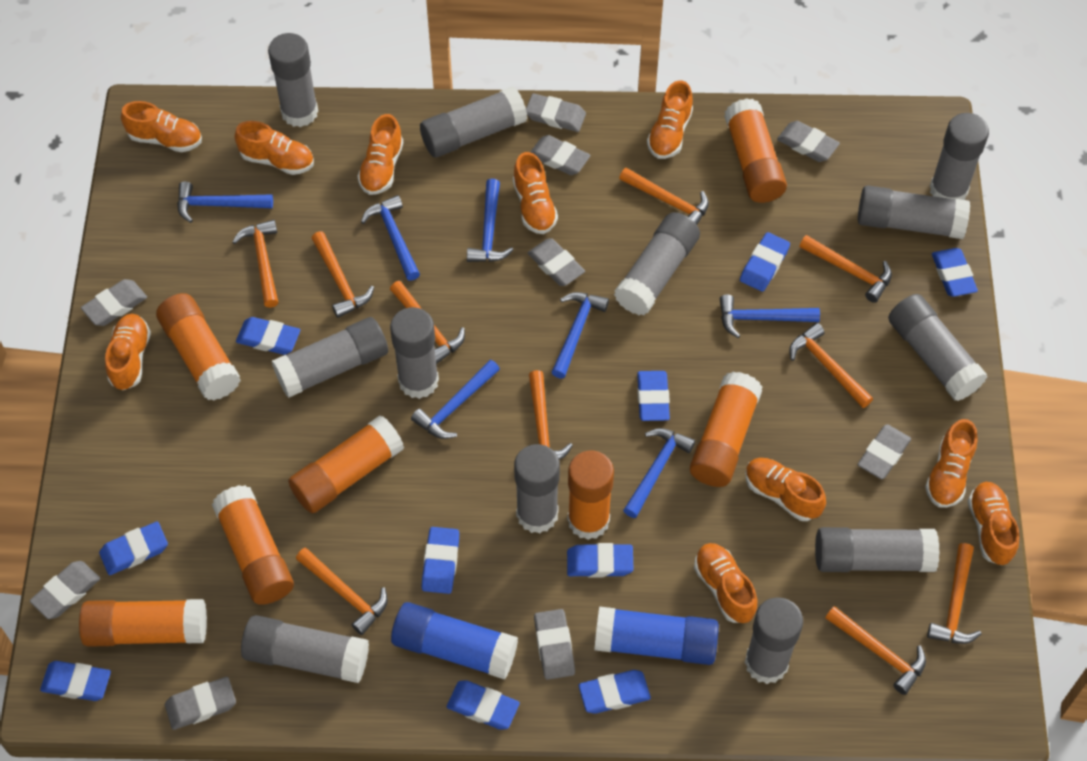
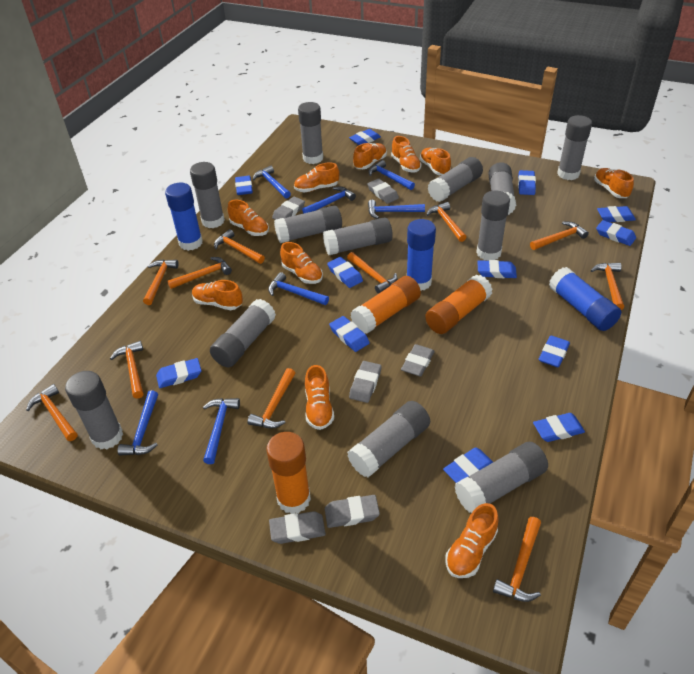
blue eraser: [40,661,111,701] [99,522,168,575] [236,317,300,355] [422,527,459,594] [447,680,520,730] [567,543,634,578] [578,670,651,714] [637,371,670,421] [740,232,790,292] [932,248,978,297] = 10 -> [156,358,201,388] [235,176,253,195] [327,257,363,288] [329,316,370,352] [349,129,381,145] [443,448,493,483] [477,260,517,278] [518,170,536,195] [533,413,585,442] [539,336,570,367] [596,220,636,246] [597,206,636,222] = 12
blue glue stick: [391,602,518,680] [594,606,719,665] = 2 -> [165,183,203,251] [407,219,436,290] [549,267,621,331] = 3
grey eraser: [30,561,100,619] [81,279,147,326] [165,677,236,730] [526,94,586,132] [527,238,585,286] [530,135,591,175] [534,609,575,680] [777,121,840,162] [858,424,911,479] = 9 -> [269,511,326,544] [272,196,305,220] [325,495,380,528] [349,361,382,403] [367,179,399,204] [401,344,435,377] = 6
orange glue stick: [79,599,207,647] [156,293,241,401] [212,485,294,605] [288,415,404,513] [568,450,614,540] [690,372,762,487] [724,98,787,203] = 7 -> [266,432,311,514] [350,276,421,334] [425,275,493,334] = 3
orange hammer: [232,220,278,308] [296,548,388,635] [311,231,374,318] [390,281,465,364] [529,370,573,460] [619,168,709,225] [789,323,873,408] [799,235,892,303] [825,606,926,695] [927,543,981,644] = 10 -> [26,384,77,441] [110,341,144,399] [143,259,179,305] [167,257,232,289] [214,229,265,264] [247,368,295,429] [347,252,397,294] [426,202,467,242] [493,517,541,602] [530,222,589,250] [591,263,624,310] = 11

